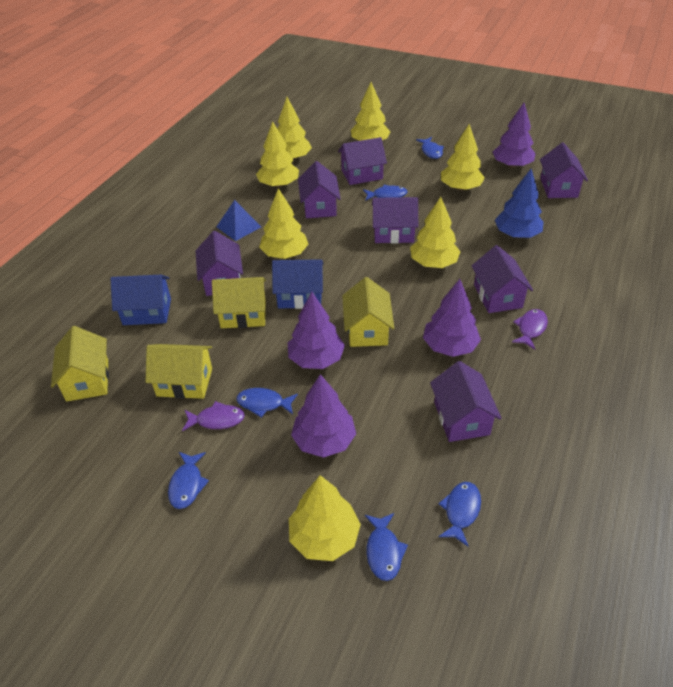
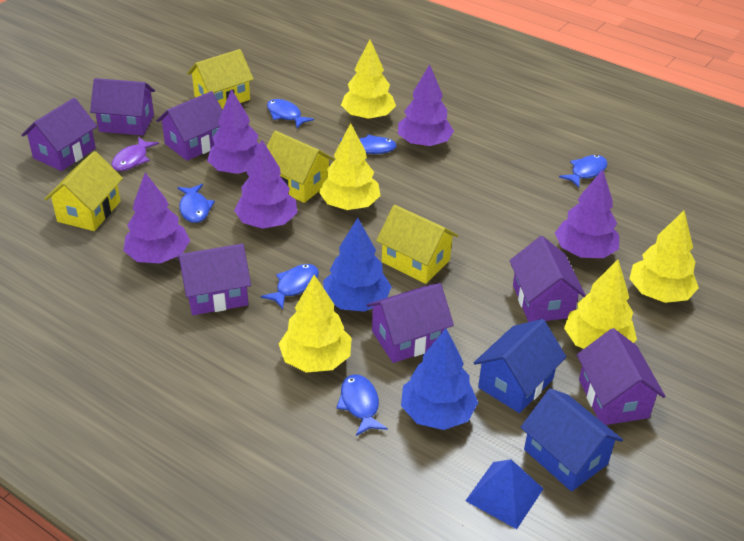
blue tree: [495,169,543,238] = 1 -> [323,218,392,312] [401,329,478,430] = 2
purple fish: [182,401,245,431] [512,309,548,350] = 2 -> [112,137,159,171] = 1
purple tree: [288,292,345,369] [291,374,356,458] [423,279,481,357] [493,103,536,168] = 4 -> [123,173,190,264] [207,89,260,174] [234,140,297,229] [398,64,454,147] [555,169,619,258] = 5
yellow tree: [256,121,299,188] [259,188,308,259] [277,97,312,161] [289,475,361,561] [351,82,391,141] [410,197,461,268] [441,124,485,191] = 7 -> [279,275,352,373] [319,123,381,210] [341,39,396,120] [564,260,637,349] [629,211,699,303] = 5

